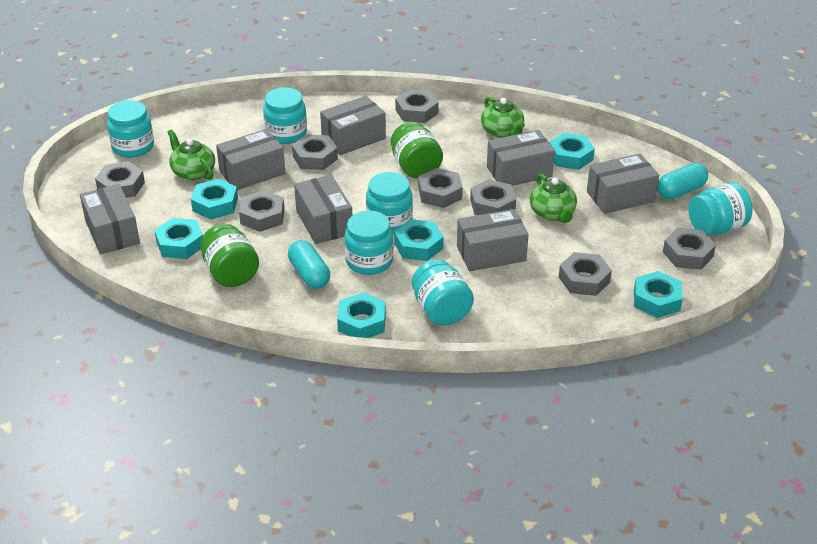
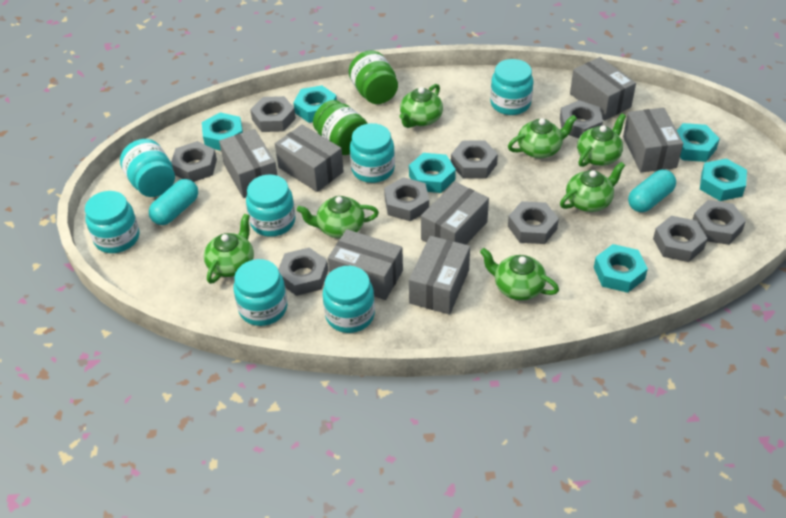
green teapot: [167,129,215,180] [481,97,525,138] [530,174,577,223] = 3 -> [204,214,254,284] [297,196,379,238] [400,84,443,128] [480,248,559,300] [508,115,577,158] [560,162,625,212] [577,114,626,167] = 7
grey nut: [95,161,145,198] [239,190,285,232] [292,134,338,170] [395,89,439,123] [418,168,463,208] [470,179,516,215] [559,252,612,296] [663,228,716,270] = 8 -> [171,141,217,182] [250,96,296,132] [278,247,328,296] [384,177,429,221] [451,140,498,179] [508,201,559,244] [560,100,603,139] [653,216,708,262] [692,200,746,245] = 9
turquoise jar: [107,100,154,158] [263,87,307,144] [344,211,393,275] [366,172,413,234] [412,259,474,326] [688,182,752,235] = 6 -> [85,191,139,253] [120,139,175,197] [233,259,287,326] [246,175,295,237] [323,266,375,333] [350,123,395,183] [490,59,533,115] = 7

